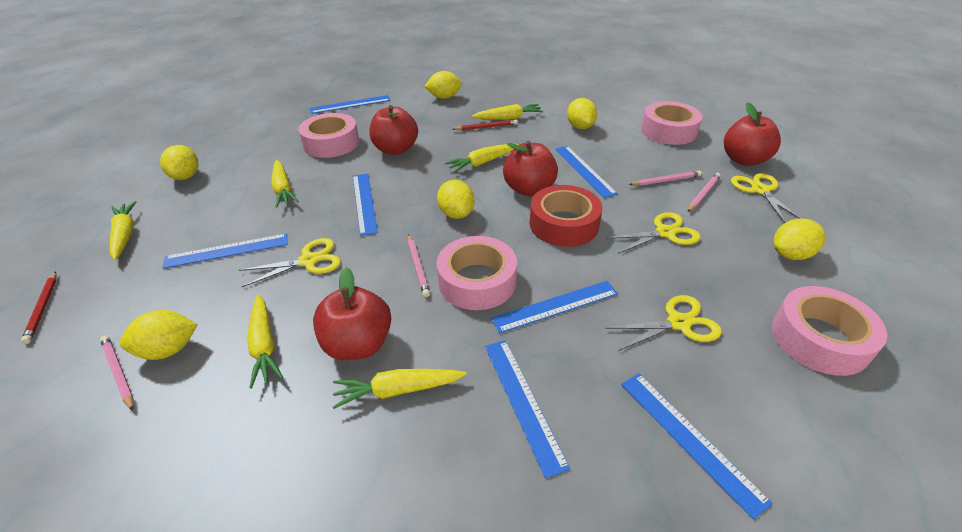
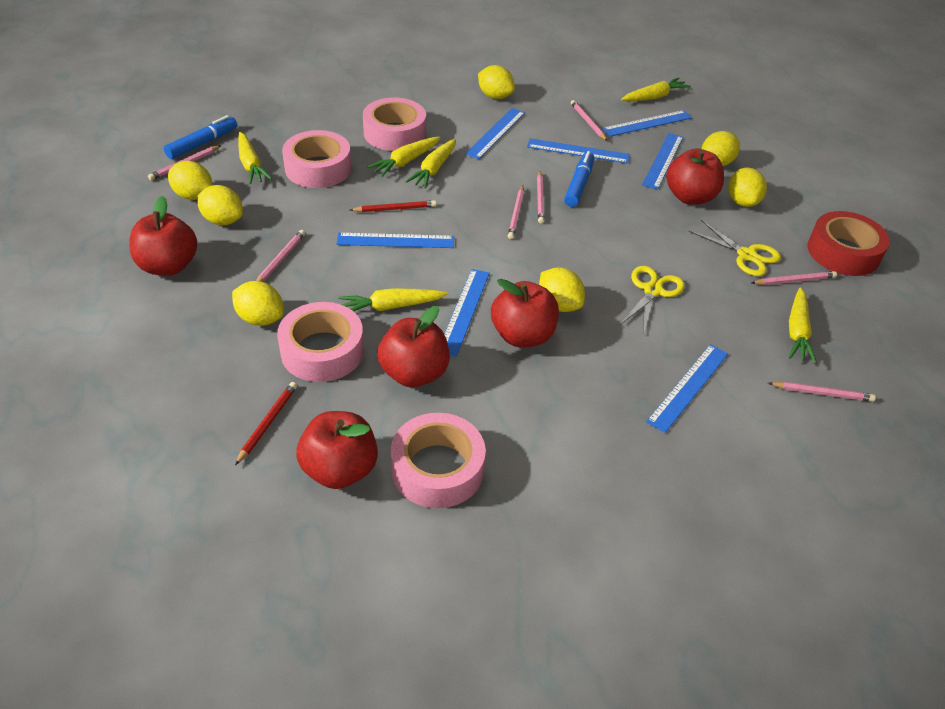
blue marker: none = 0 -> [164,115,237,159] [564,151,594,207] = 2
pink pencil: [100,336,134,411] [408,234,430,297] [629,171,702,186] [688,173,721,212] = 4 -> [148,145,221,180] [256,230,305,282] [508,186,524,239] [537,171,545,224] [571,100,607,141] [752,271,837,285] [768,381,876,402] = 7
red apple: [313,267,391,360] [369,105,418,155] [503,141,558,196] [724,102,781,166] = 4 -> [129,196,197,276] [296,411,378,489] [377,306,450,388] [491,279,559,347] [666,148,724,205] = 5
yellow lemon: [120,310,198,360] [160,145,198,180] [424,71,462,99] [437,180,474,219] [567,98,597,129] [773,218,825,260] = 6 -> [168,161,212,200] [198,185,243,225] [232,281,284,326] [478,65,515,99] [539,267,585,312] [702,131,740,166] [728,167,767,207] = 7
yellow scissors: [239,238,341,287] [605,295,722,351] [606,212,701,254] [731,173,801,223] = 4 -> [620,266,684,332] [689,220,781,276] = 2

